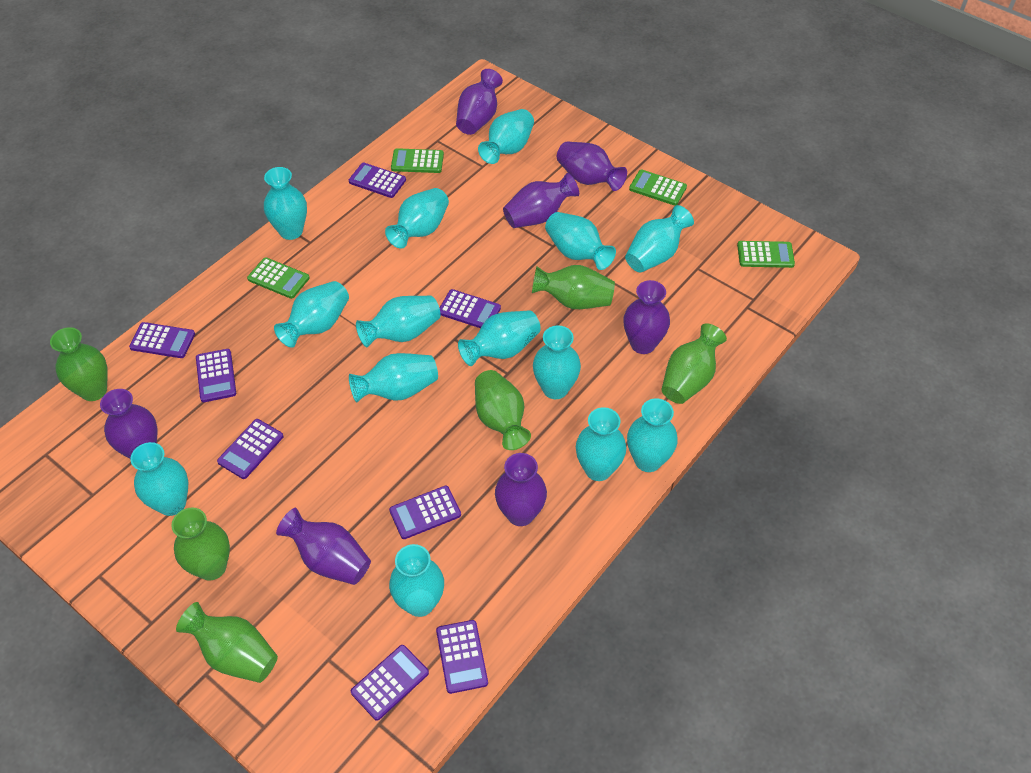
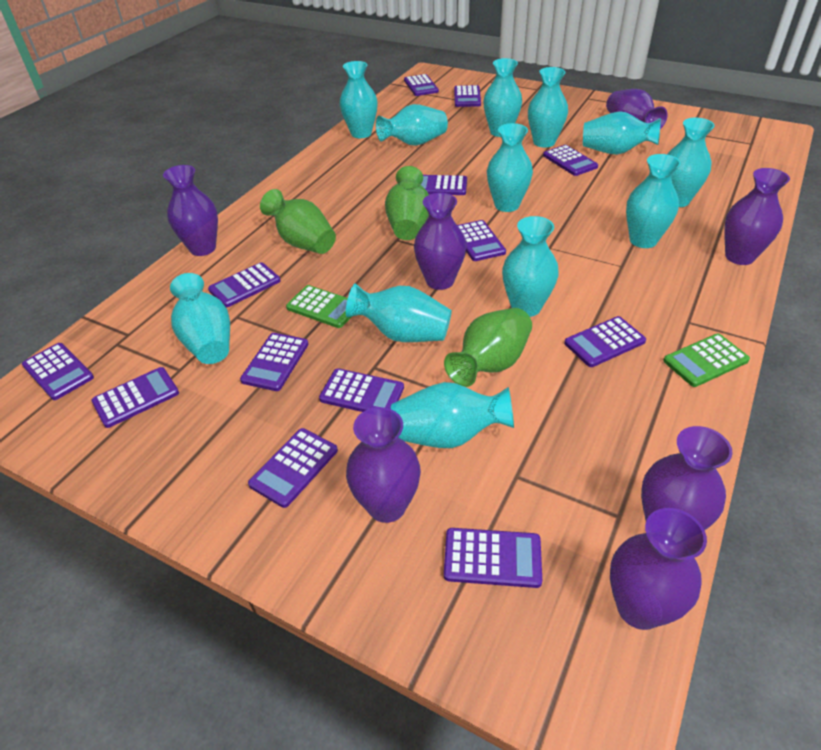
green calculator: [247,257,310,299] [391,148,444,173] [629,170,687,205] [737,241,795,268] = 4 -> [286,285,351,328] [663,334,750,387] = 2
green vase: [50,327,108,401] [171,508,230,581] [176,602,278,683] [475,370,531,450] [532,265,615,309] [662,323,727,404] = 6 -> [260,189,336,254] [385,166,429,240] [444,308,532,387] = 3
purple calculator: [129,322,195,358] [196,349,236,402] [217,419,284,479] [349,163,406,198] [351,645,429,721] [389,486,461,539] [436,620,488,694] [439,289,501,328] = 8 -> [22,343,94,400] [91,367,179,428] [208,262,281,307] [240,333,308,391] [248,428,338,508] [319,368,404,412] [404,74,439,96] [421,175,467,195] [444,528,542,588] [454,85,481,107] [458,220,506,261] [543,145,598,176] [564,316,646,367] = 13
turquoise vase: [130,442,188,516] [264,167,307,240] [274,281,349,348] [349,353,438,402] [356,296,441,347] [385,188,449,249] [389,544,444,617] [458,310,541,366] [478,109,534,164] [533,325,581,399] [545,212,616,270] [576,407,626,481] [625,205,694,273] [627,398,678,472] = 14 -> [170,273,230,364] [340,61,378,138] [346,284,452,342] [376,104,448,146] [391,382,514,448] [483,58,522,137] [487,123,533,212] [502,216,559,317] [528,67,568,148] [583,111,661,155] [626,154,681,248] [667,118,715,207] = 12

